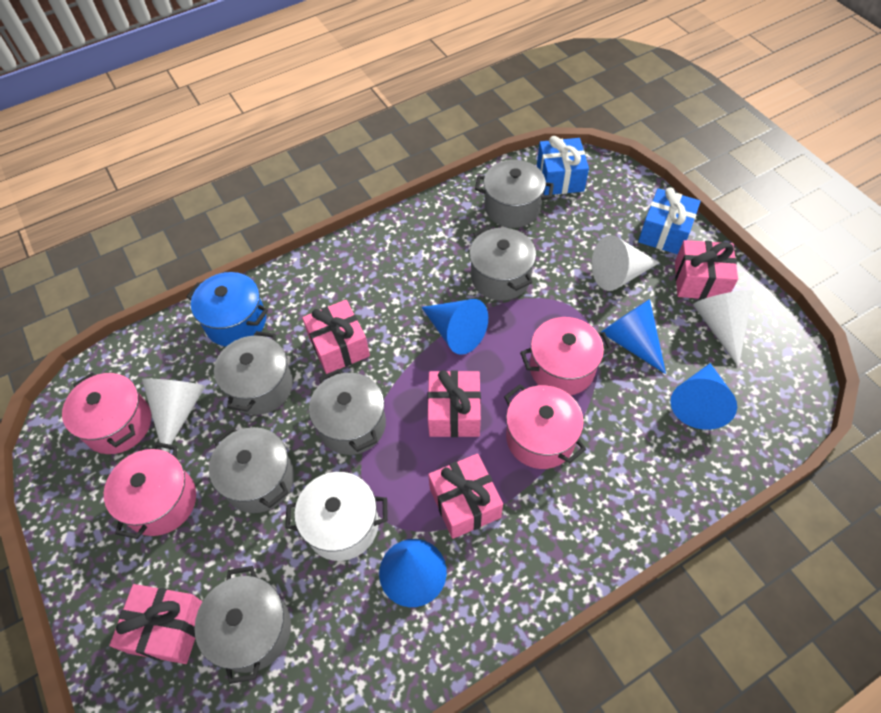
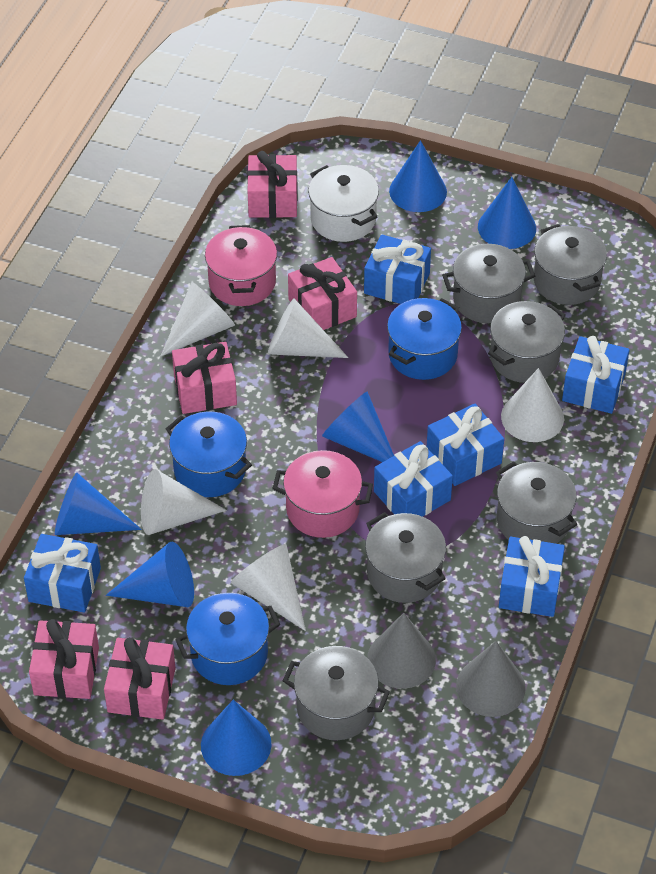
blue cone: [379,539,447,607] [421,299,488,355] [601,299,666,374] [670,363,737,430] = 4 -> [55,473,142,535] [106,542,194,607] [201,700,272,776] [322,391,394,462] [389,140,447,212] [478,177,536,249] = 6
blue gift: [537,136,589,195] [638,187,701,254] = 2 -> [24,534,101,612] [364,234,431,304] [374,441,453,517] [427,404,504,486] [499,536,565,617] [562,336,630,414] = 6
blue pot: [186,272,268,347] = 1 -> [166,412,252,497] [175,593,280,685] [387,298,462,380] = 3
grey cone: none = 0 -> [367,613,436,689] [456,641,526,717] = 2
pink pot: [62,372,151,454] [104,442,196,539] [504,384,586,469] [520,317,612,395] = 4 -> [205,225,277,306] [272,450,373,538] = 2
white cone: [142,378,206,452] [592,235,660,291] [693,290,754,367] = 3 -> [141,469,227,535] [161,282,235,356] [231,544,306,631] [268,298,349,358] [501,368,564,442] = 5

